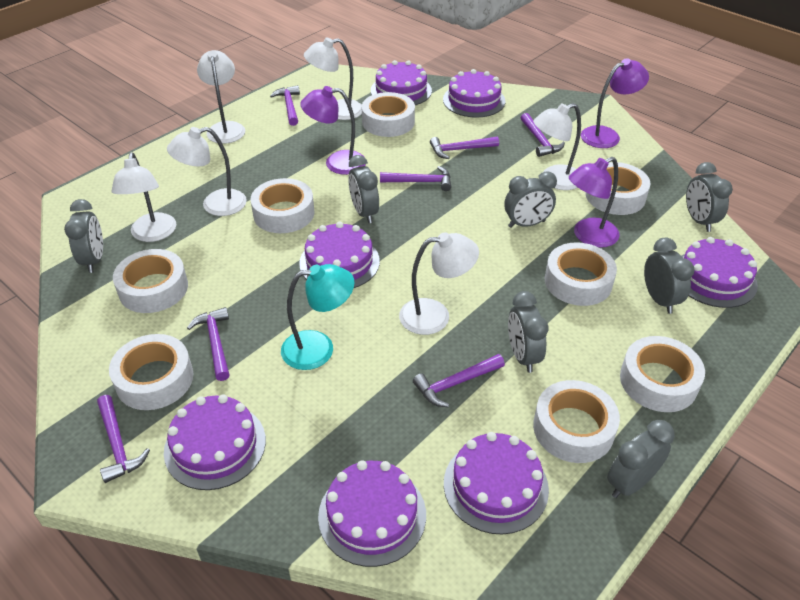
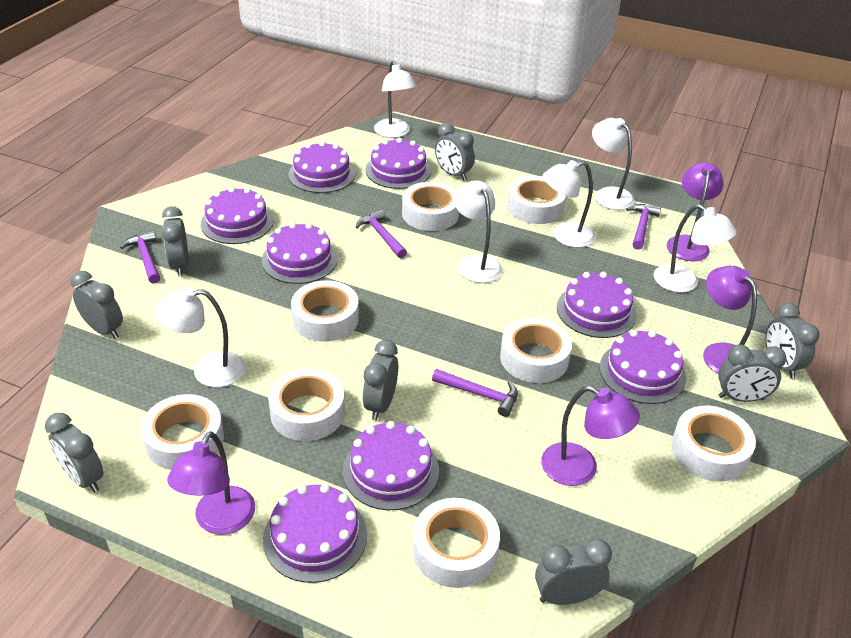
grey clock: [64,199,103,273] [348,155,379,223] [504,171,557,228] [508,291,548,373] [607,420,675,498] [644,238,695,314] [686,162,733,232] = 7 -> [45,413,104,493] [70,271,123,339] [162,206,189,276] [363,340,398,420] [435,123,475,180] [535,539,612,605] [718,344,787,402] [766,303,819,379] = 8
purple cake: [164,395,266,490] [299,222,380,288] [318,460,426,567] [371,60,432,105] [443,69,505,118] [444,432,549,535] [682,237,758,308] = 7 -> [201,187,274,244] [262,222,338,284] [263,484,367,583] [288,141,355,193] [343,421,439,510] [365,138,431,189] [557,272,637,338] [600,330,686,404] = 8
purple hammer: [97,395,150,483] [187,307,229,381] [270,85,300,126] [380,166,451,191] [413,354,505,407] [430,136,499,159] [521,113,565,157] = 7 -> [120,231,160,284] [356,210,407,258] [432,369,518,417] [626,204,661,250] = 4
purple lamp: [300,86,366,175] [569,157,620,248] [581,58,649,148] = 3 -> [167,431,255,535] [541,386,640,486] [667,162,724,261] [703,266,757,373] = 4
turquoise lamp: [281,264,354,370] = 1 -> none = 0

